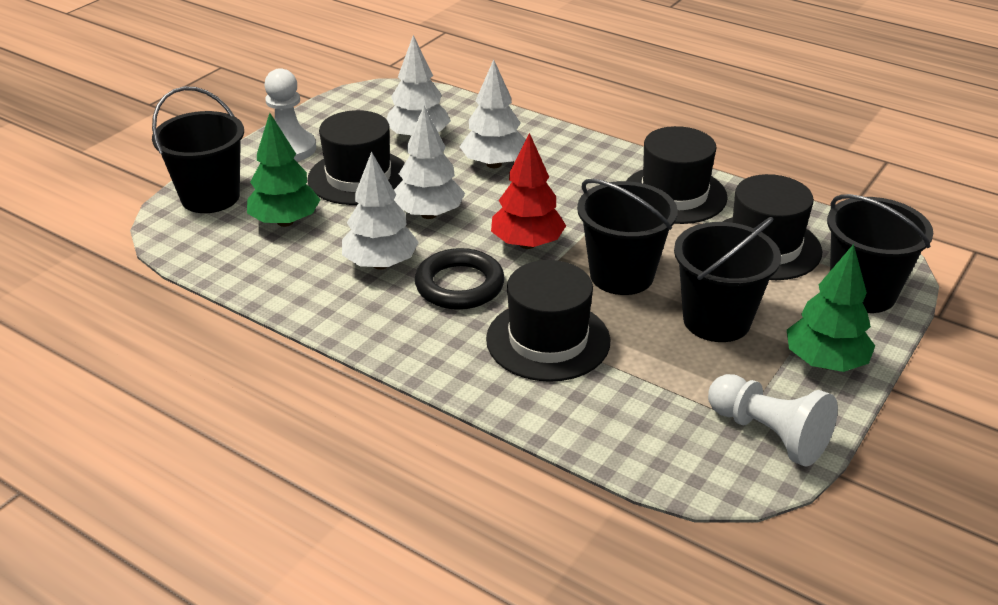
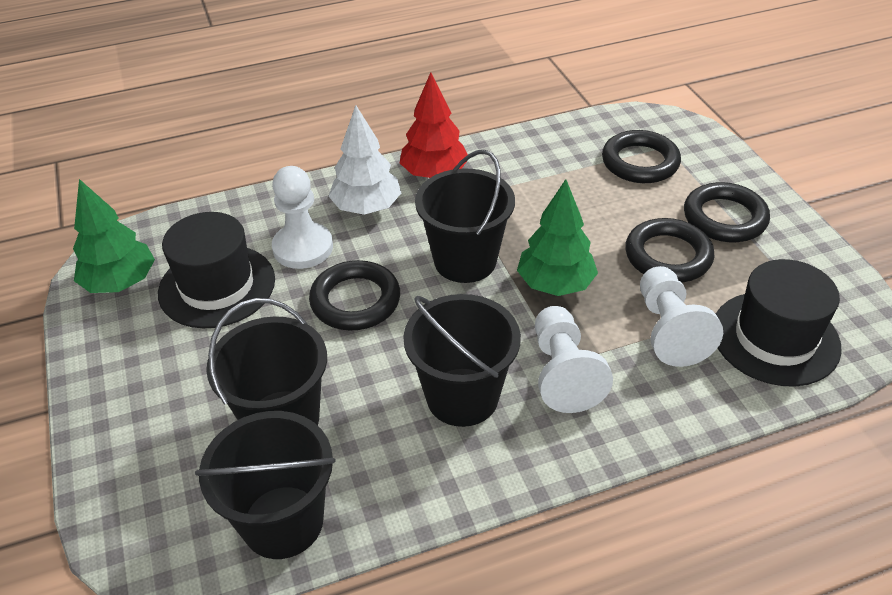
black hat: [307,110,405,205] [486,260,610,382] [626,126,728,224] [722,174,822,280] = 4 -> [158,212,275,328] [716,259,842,387] = 2
black ring: [415,248,505,310] = 1 -> [309,260,400,330] [602,130,681,183] [625,218,715,282] [684,182,770,242] = 4
white pawn: [264,68,316,162] [708,374,838,467] = 2 -> [272,166,333,269] [535,306,613,413] [640,266,723,367] = 3
white tree: [342,151,419,270] [386,35,451,135] [394,106,465,219] [460,59,526,168] = 4 -> [328,105,401,215] = 1

